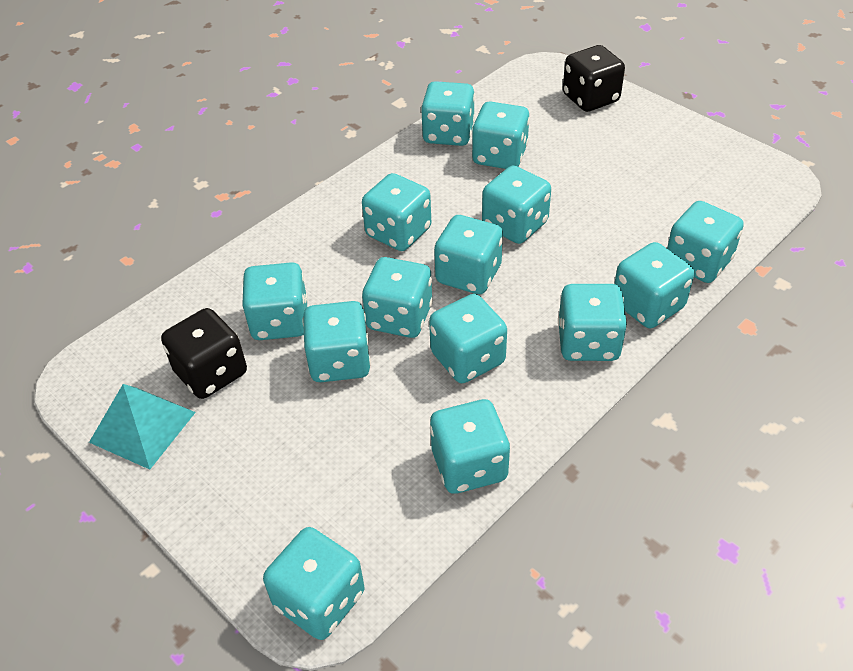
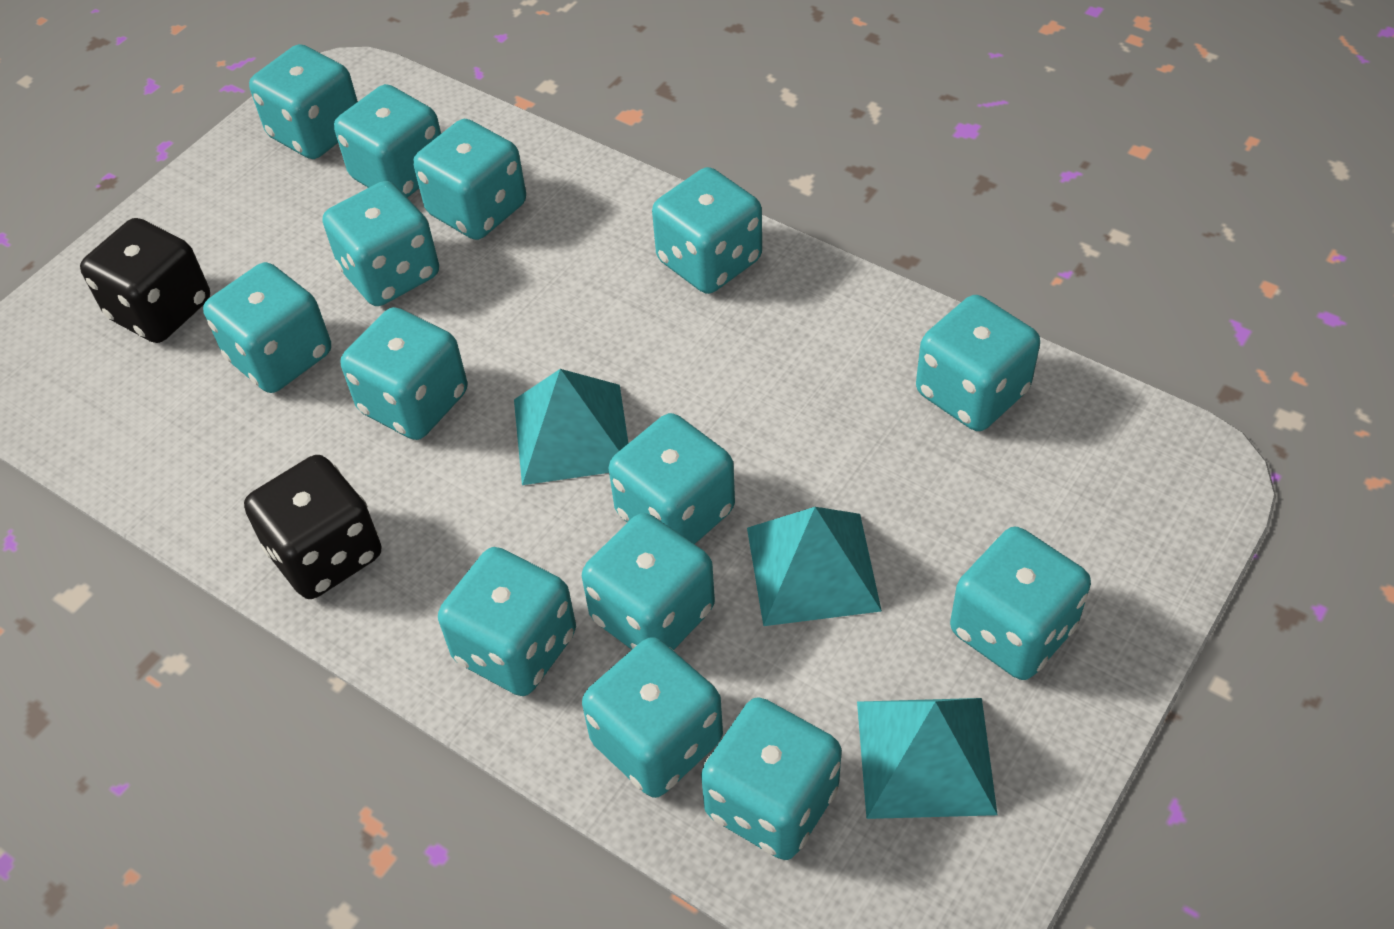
turquoise pyramid: [89,384,196,470] = 1 -> [514,369,628,485] [747,507,882,626] [857,698,998,819] = 3

